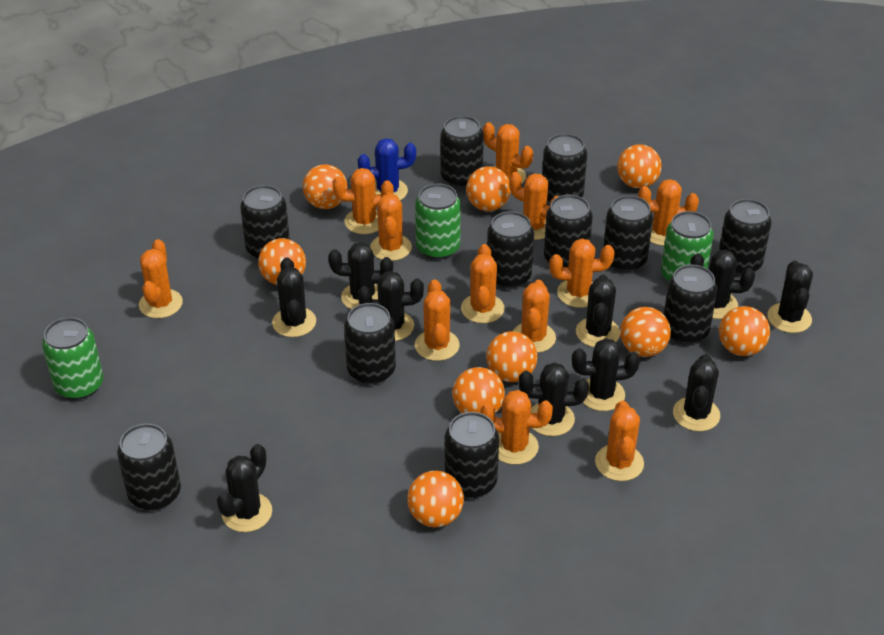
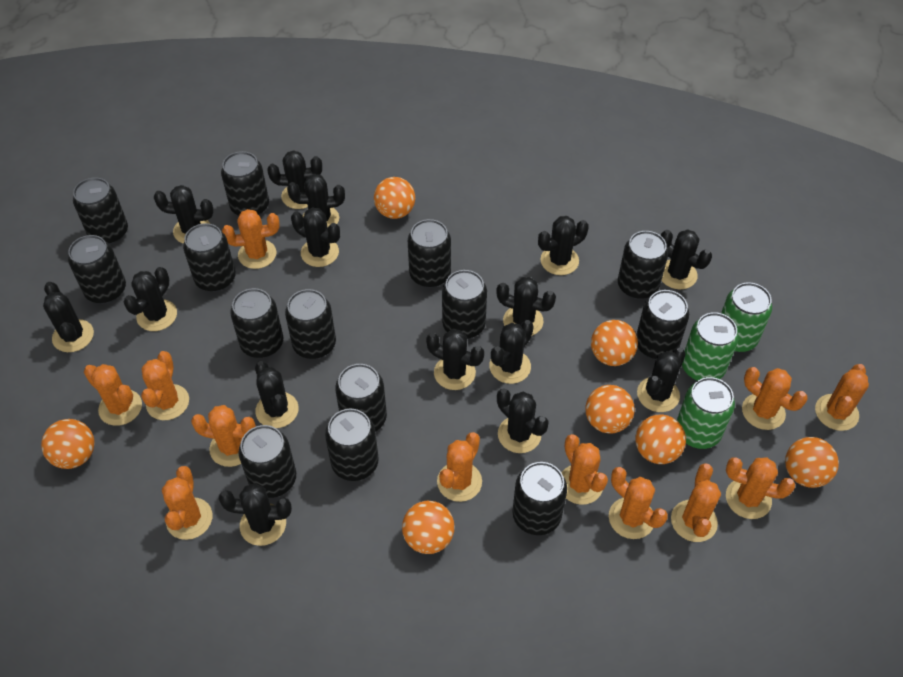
black cactus: [217,444,272,532] [272,257,316,337] [328,242,393,310] [358,271,424,341] [519,362,589,436] [572,338,640,411] [576,275,620,347] [673,354,720,431] [690,250,755,319] [768,261,813,333] = 10 -> [43,282,94,352] [124,267,177,331] [154,185,214,244] [218,483,292,546] [255,361,299,428] [267,150,322,209] [287,174,345,228] [291,208,340,267] [426,329,484,390] [489,320,534,384] [496,277,556,336] [497,389,549,453] [538,216,589,275] [637,348,686,412] [661,229,712,289] = 15
black can: [117,424,181,511] [240,185,290,259] [344,303,396,385] [441,116,484,188] [445,412,499,498] [487,211,534,289] [542,133,587,203] [544,195,593,267] [603,195,653,272] [664,264,717,344] [719,199,772,276] = 11 -> [68,235,126,304] [73,177,128,245] [183,223,236,292] [221,151,269,216] [230,288,283,358] [238,425,296,498] [285,289,336,359] [325,409,379,481] [335,364,387,432] [408,219,451,288] [442,270,487,339] [512,462,567,535] [618,231,668,299] [636,290,689,359] = 14
blue cactus: [358,138,416,200] = 1 -> none = 0
orange ball: [258,238,306,285] [303,164,348,209] [407,471,464,527] [452,367,505,413] [466,166,511,211] [486,331,537,382] [617,144,662,189] [620,307,671,357] [719,306,770,356] = 9 -> [41,419,95,469] [374,177,415,219] [402,501,455,554] [585,385,635,434] [591,320,638,366] [635,414,686,464] [785,437,839,488] = 7

